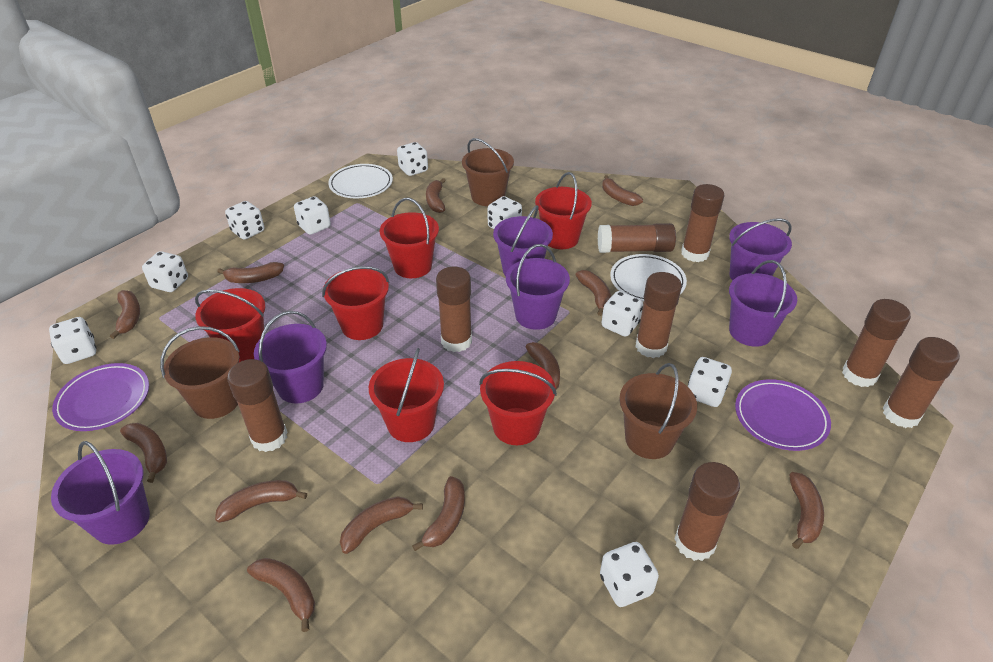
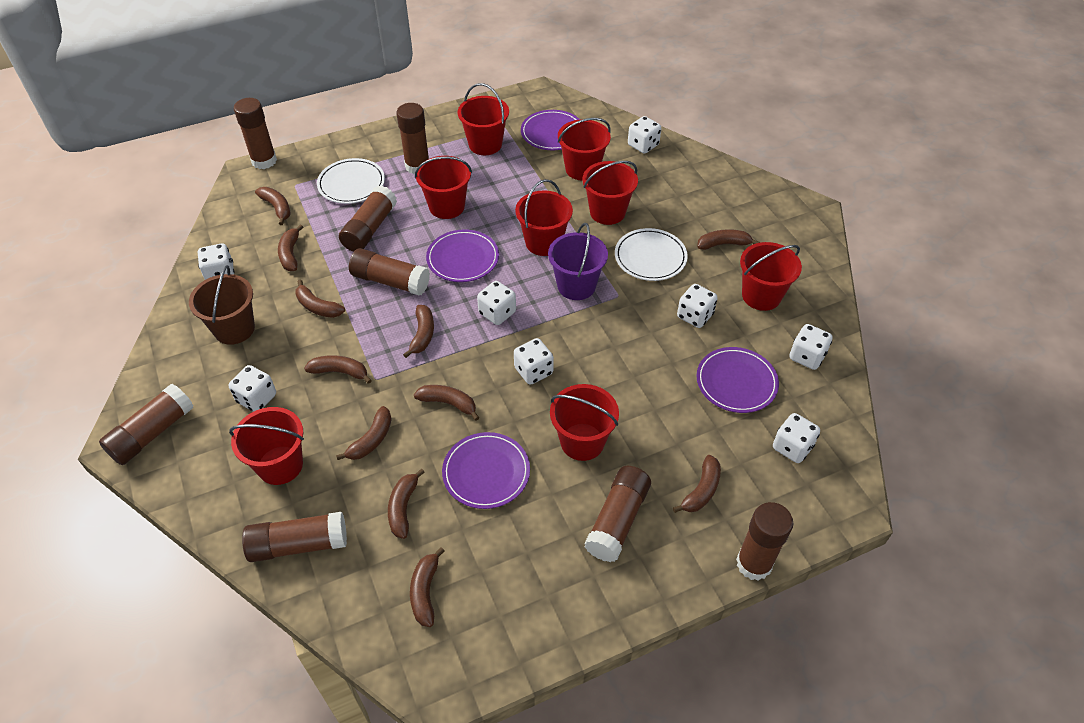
brown banana: [110,290,140,339] [120,423,167,483] [215,480,307,523] [217,262,284,283] [247,558,315,632] [340,496,423,554] [412,476,465,551] [426,178,446,213] [526,342,560,390] [576,270,611,316] [602,175,643,206] [789,472,824,549] = 12 -> [255,187,291,225] [278,224,303,271] [295,280,345,318] [304,355,372,384] [336,406,392,460] [388,469,425,539] [403,305,434,358] [410,547,444,627] [414,385,479,421] [673,455,721,513] [697,229,759,250] = 11
brown bucket: [160,326,240,419] [462,138,514,206] [619,363,697,459] = 3 -> [189,265,255,345] = 1
purple bucket: [51,441,150,545] [254,311,327,403] [493,205,553,276] [506,244,570,330] [729,218,792,281] [729,260,797,347] = 6 -> [548,223,608,300] = 1
purple plate: [52,363,149,431] [735,379,831,451] = 2 -> [426,229,499,282] [442,432,530,509] [521,110,580,150] [696,347,779,413] = 4
red bucket: [195,288,266,362] [322,266,389,340] [369,348,444,442] [380,198,439,278] [479,361,557,445] [535,172,592,249] = 6 -> [229,407,304,485] [415,156,472,219] [457,83,509,155] [515,179,573,256] [550,384,619,461] [558,118,611,181] [582,161,638,225] [740,242,802,311] = 8
white dice: [49,317,97,364] [142,251,188,292] [225,201,264,239] [294,196,331,235] [397,142,428,176] [488,196,522,229] [600,542,659,607] [602,291,643,337] [687,357,732,407] = 9 -> [198,243,235,280] [229,365,276,412] [477,281,516,325] [514,338,554,385] [628,116,661,154] [677,284,718,328] [773,413,820,463] [790,324,832,370] = 8

